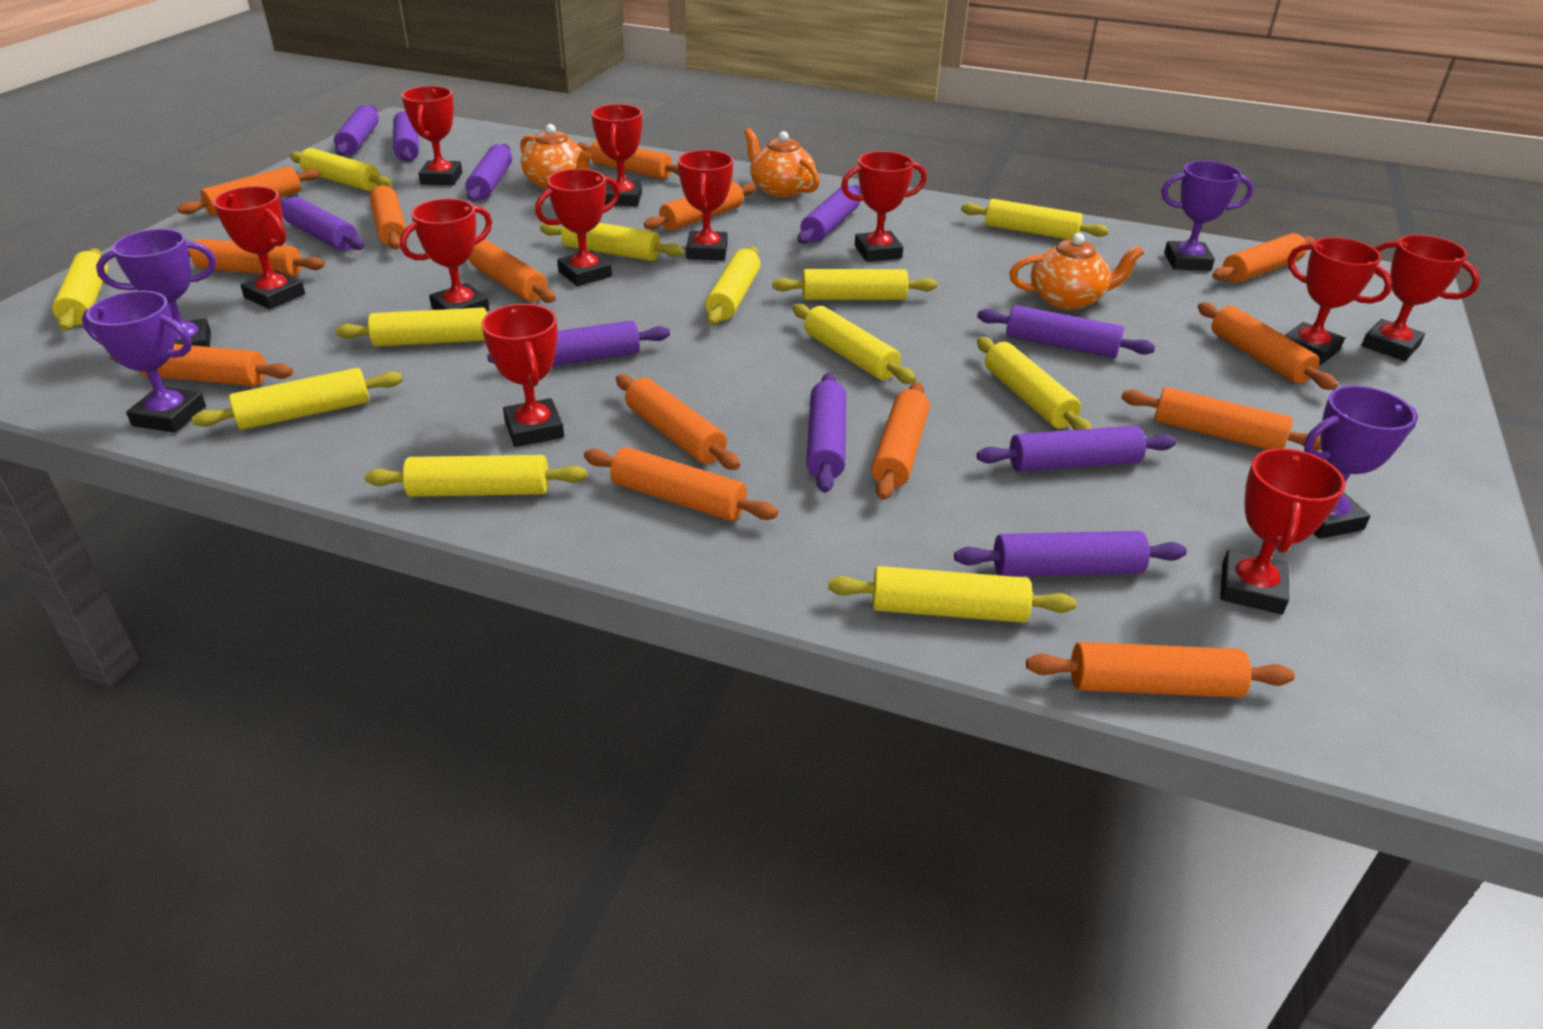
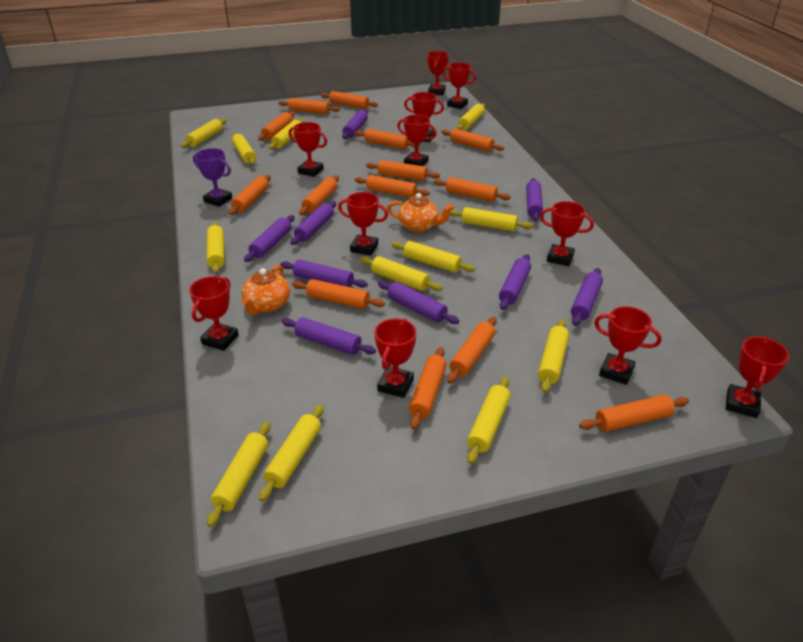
orange teapot: [520,124,592,189] [744,128,820,198] [1009,233,1144,310] = 3 -> [242,265,290,315] [387,193,454,232] = 2
purple rolling pin: [280,197,364,251] [334,105,379,156] [393,111,419,162] [466,144,512,202] [487,321,670,366] [798,185,861,244] [806,372,846,493] [954,531,1187,577] [977,305,1155,358] [977,426,1176,472] = 10 -> [244,215,295,262] [280,259,368,288] [282,317,376,355] [290,201,336,245] [342,109,368,139] [378,281,459,324] [499,254,531,310] [526,178,543,221] [571,268,603,326] = 9
purple trophy: [82,291,206,433] [96,229,216,347] [1161,161,1254,271] [1304,385,1418,539] = 4 -> [193,148,232,207] = 1

